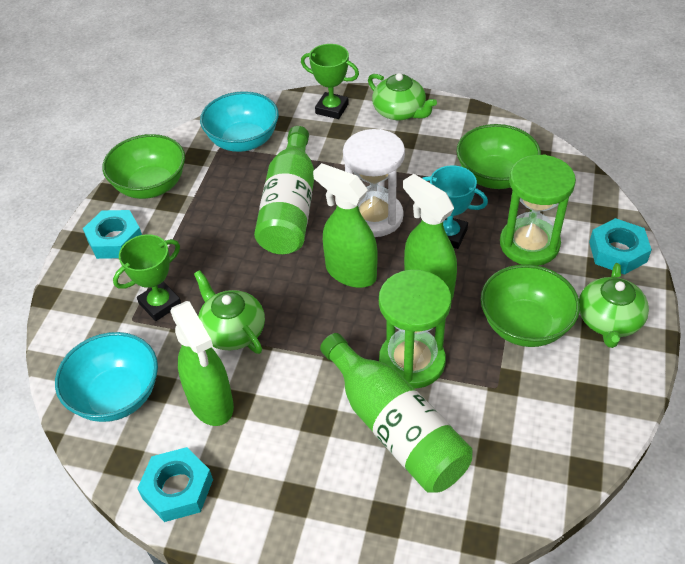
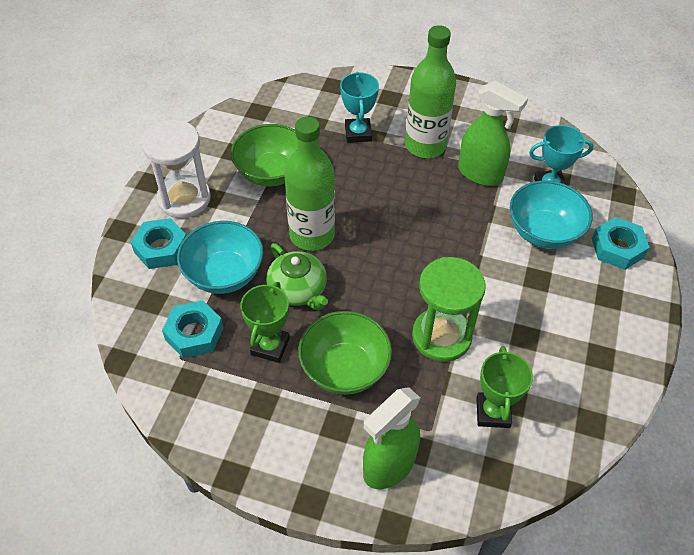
green bowl: [102,134,185,199] [456,124,541,189] [481,264,580,347] = 3 -> [231,124,297,187] [298,311,392,395] = 2
green hourglass: [379,270,451,389] [500,154,576,266] = 2 -> [412,257,486,362] = 1
green spray bottle: [170,301,234,426] [313,163,378,288] [403,174,457,301] = 3 -> [363,387,421,489] [458,81,528,186] = 2
green teapot: [194,270,265,354] [368,73,437,121] [579,263,649,348] = 3 -> [266,243,328,310] = 1
turquoise trophy: [422,165,488,249] = 1 -> [340,72,379,143] [529,125,594,184] = 2

